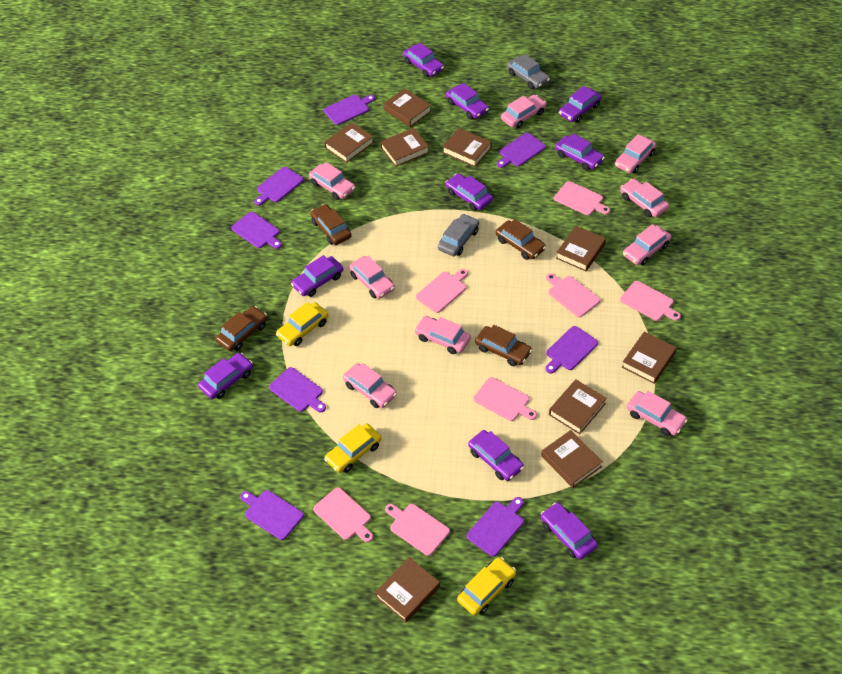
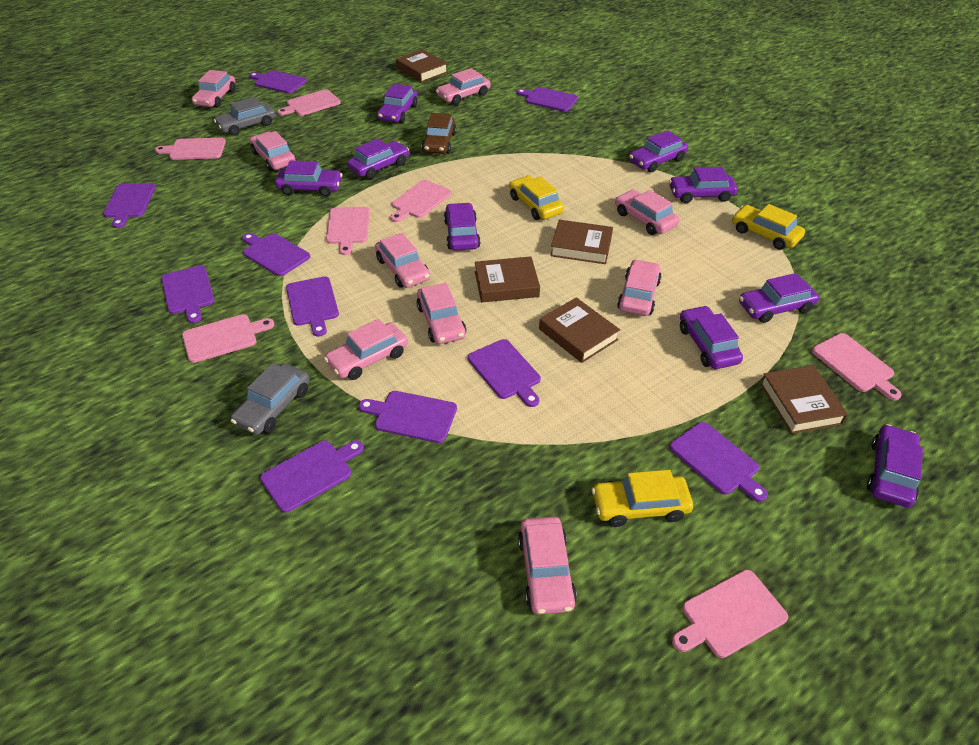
brown book: [324,122,374,163] [375,557,440,623] [380,128,429,167] [383,88,431,127] [442,128,492,167] [541,430,603,488] [549,379,607,434] [556,226,606,271] [622,331,677,384] = 9 -> [396,49,448,82] [475,256,540,303] [539,297,620,363] [550,220,613,264] [760,365,848,434] = 5
brown car: [216,306,267,351] [310,204,352,245] [475,325,532,366] [496,219,546,260] = 4 -> [422,113,456,154] = 1
purple cutting board: [231,212,282,249] [240,490,304,540] [254,167,304,206] [269,367,326,413] [324,95,375,125] [467,497,524,557] [497,133,546,168] [545,326,598,374] = 8 -> [103,183,156,228] [161,266,214,323] [242,233,310,276] [249,71,307,94] [260,440,364,513] [286,276,339,337] [359,391,457,443] [468,339,541,407] [516,87,578,112] [669,422,768,502] = 10

